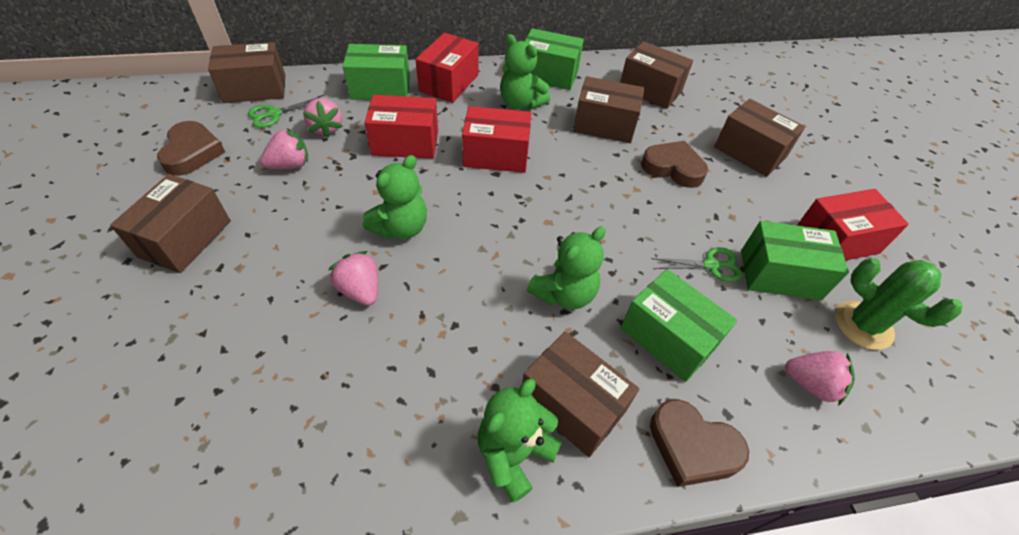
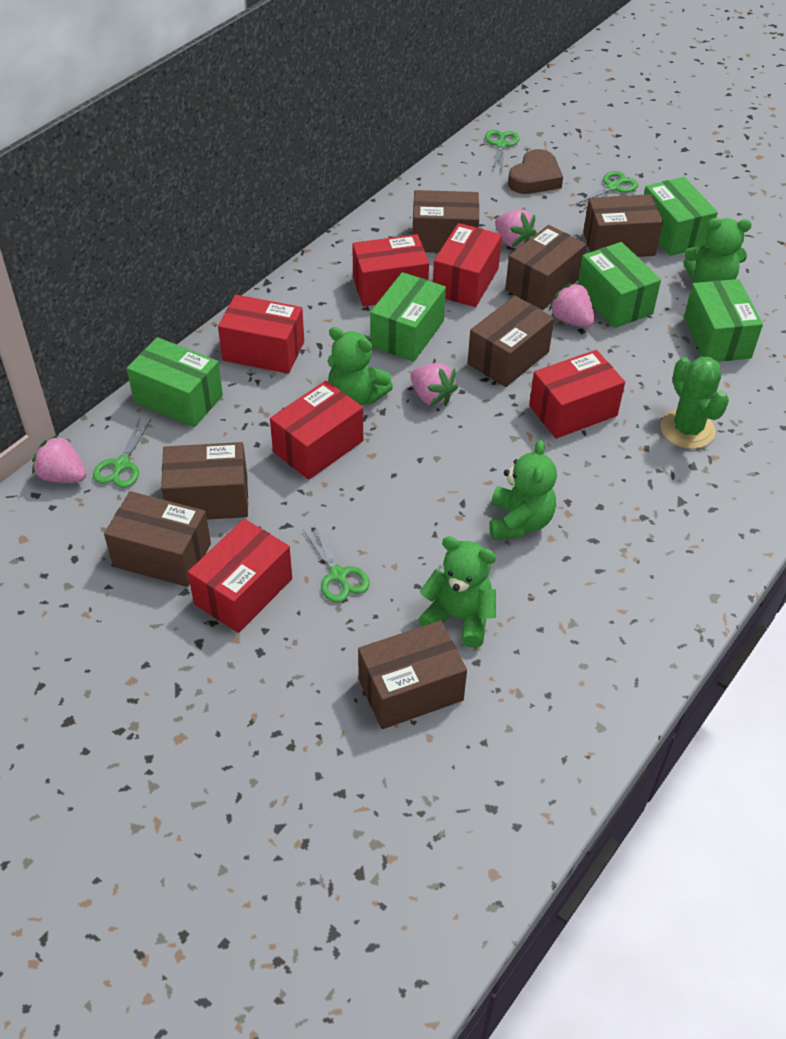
brown box: [110,174,231,273] [208,42,285,103] [522,331,639,457] [573,76,644,143] [620,41,693,109] [714,99,805,177] = 6 -> [104,491,211,587] [161,442,248,520] [358,620,467,729] [412,190,479,253] [467,296,554,387] [505,225,587,310] [583,194,663,257] = 7
brown heart: [157,121,225,176] [641,141,708,188] [650,399,749,487] = 3 -> [508,149,563,194] = 1
green box: [342,44,410,100] [525,28,584,90] [620,269,737,382] [741,221,849,300] = 4 -> [127,337,223,427] [370,272,446,362] [578,242,661,328] [644,177,718,256] [684,279,763,362] = 5
green scissors: [248,96,321,128] [651,247,742,282] = 2 -> [93,418,151,488] [302,523,370,603] [485,130,519,172] [576,171,638,210] = 4
red box: [364,95,438,159] [416,33,479,103] [462,106,531,173] [797,189,909,261] = 4 -> [188,519,292,633] [218,295,304,374] [270,381,363,480] [352,234,429,307] [433,223,502,307] [529,350,625,438] = 6

